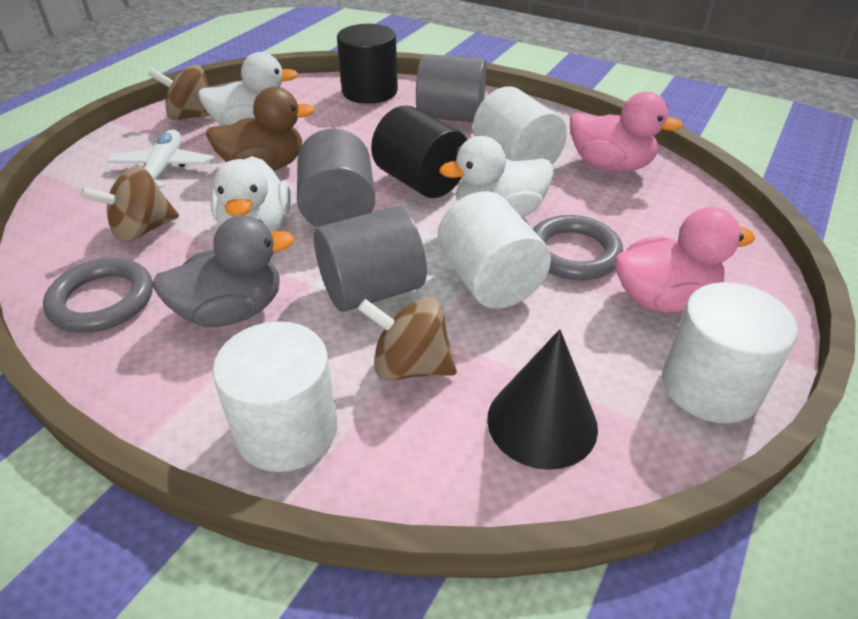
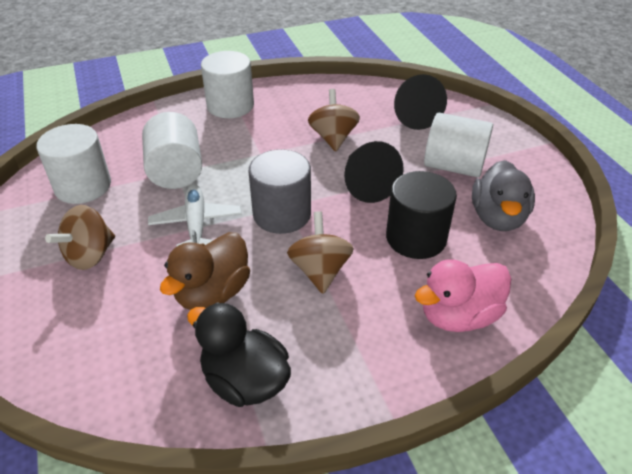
black cone: [487,329,598,470] = 1 -> [344,141,404,203] [394,74,447,130] = 2
black cylinder: [337,24,398,104] [371,105,467,198] = 2 -> [386,171,457,259] = 1
black duck: none = 0 -> [187,302,291,407] = 1
grey cylinder: [297,129,375,227] [314,206,427,312] [416,54,486,122] = 3 -> [249,149,311,234] = 1
grey ring: [43,258,153,333] [533,215,623,280] = 2 -> none = 0
pink duck: [570,92,683,172] [614,207,755,313] = 2 -> [415,259,511,332] = 1
white duck: [198,52,298,126] [210,156,291,232] [440,136,554,218] = 3 -> none = 0

